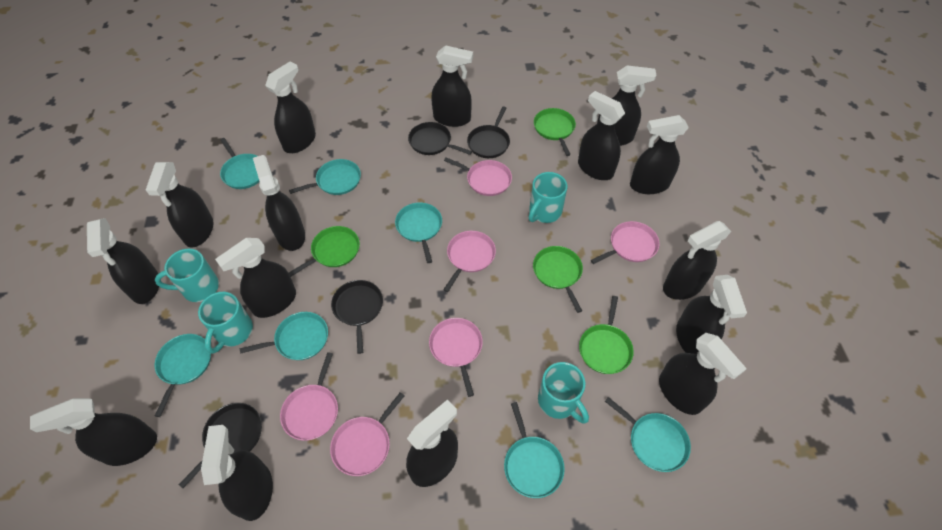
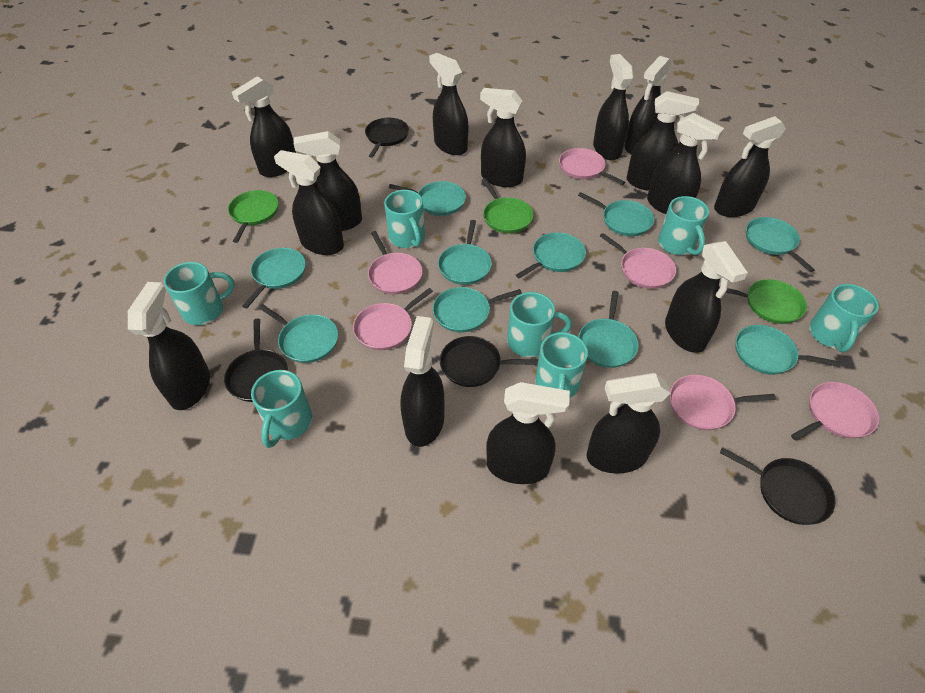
green pan: [289,226,360,277] [533,246,583,313] [534,108,576,156] [579,296,634,374] = 4 -> [228,190,278,243] [482,178,533,233] [719,279,807,324] = 3
turquoise mug: [155,249,219,302] [198,292,253,354] [529,172,567,223] [538,362,589,424] = 4 -> [164,262,235,325] [251,370,312,448] [384,190,425,248] [507,292,572,357] [535,332,588,398] [658,196,709,255] [809,284,879,352] = 7
turquoise pan: [154,334,211,417] [220,138,260,189] [240,312,328,360] [289,159,361,195] [395,202,442,263] [504,402,565,498] [605,397,691,472] = 7 -> [242,248,306,309] [259,304,338,363] [389,181,466,216] [432,287,522,333] [438,220,492,285] [516,232,586,278] [578,192,654,236] [578,291,638,368] [735,325,841,375] [746,217,815,272] = 10

